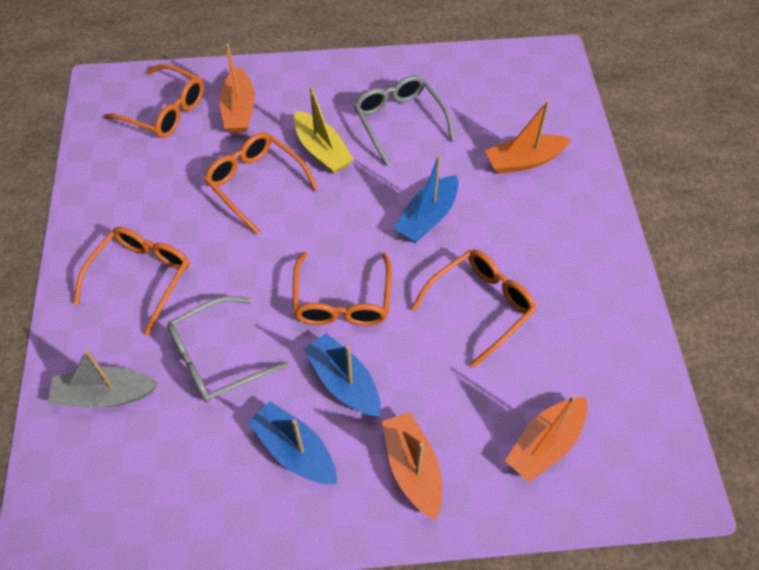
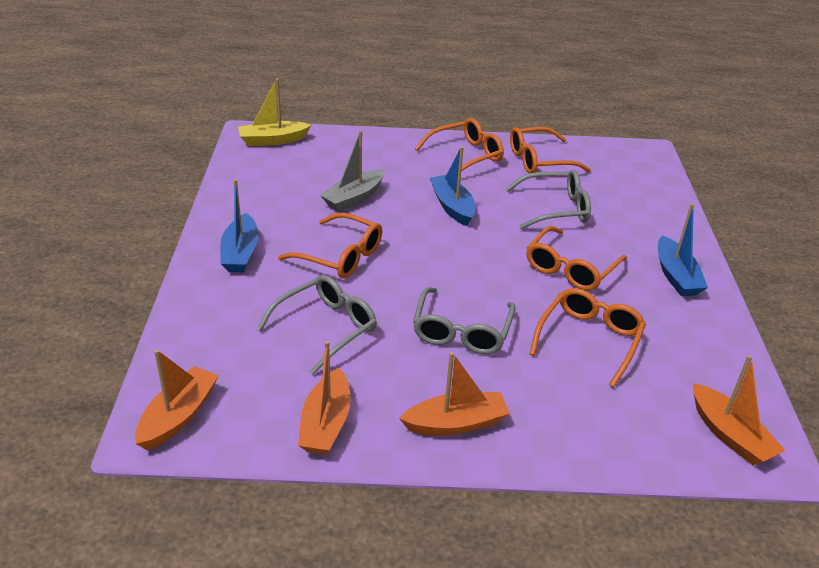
grey glasses: [167,296,289,403] [353,75,455,166] = 2 -> [256,275,377,375] [413,287,515,354] [506,170,591,230] = 3

